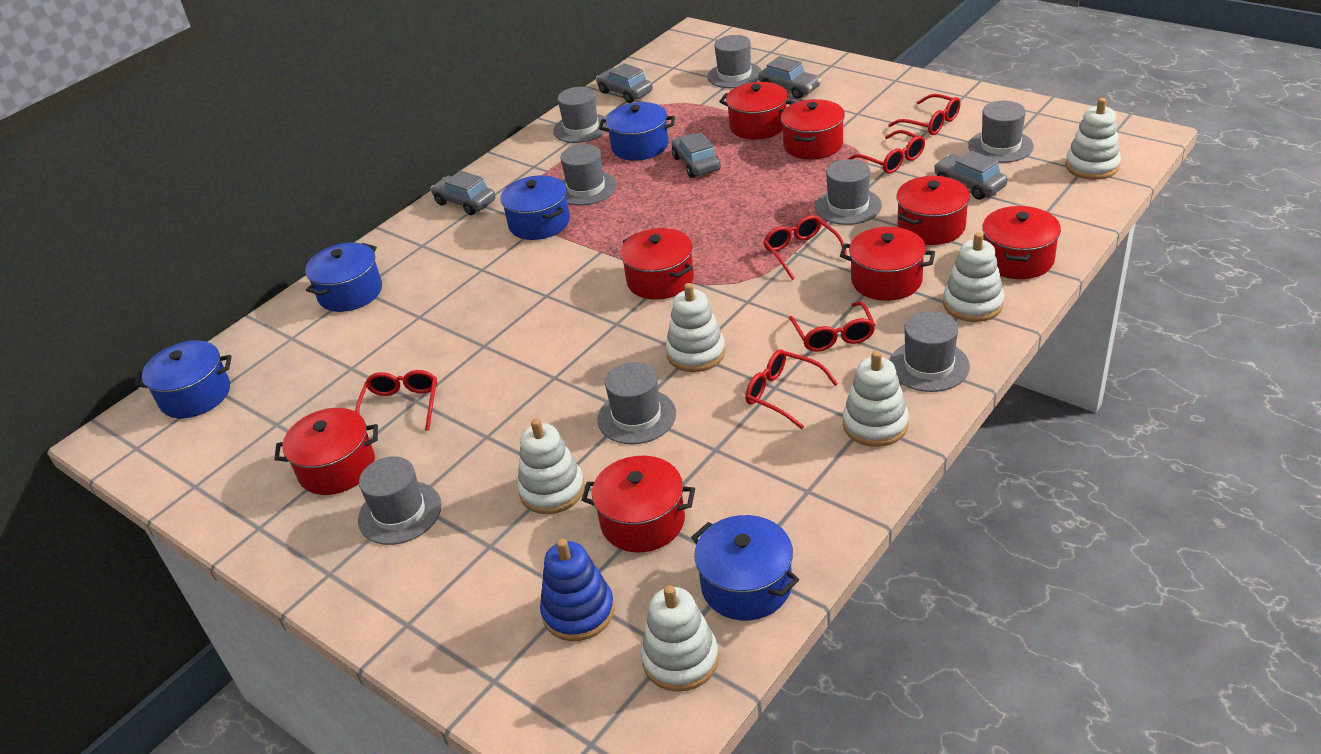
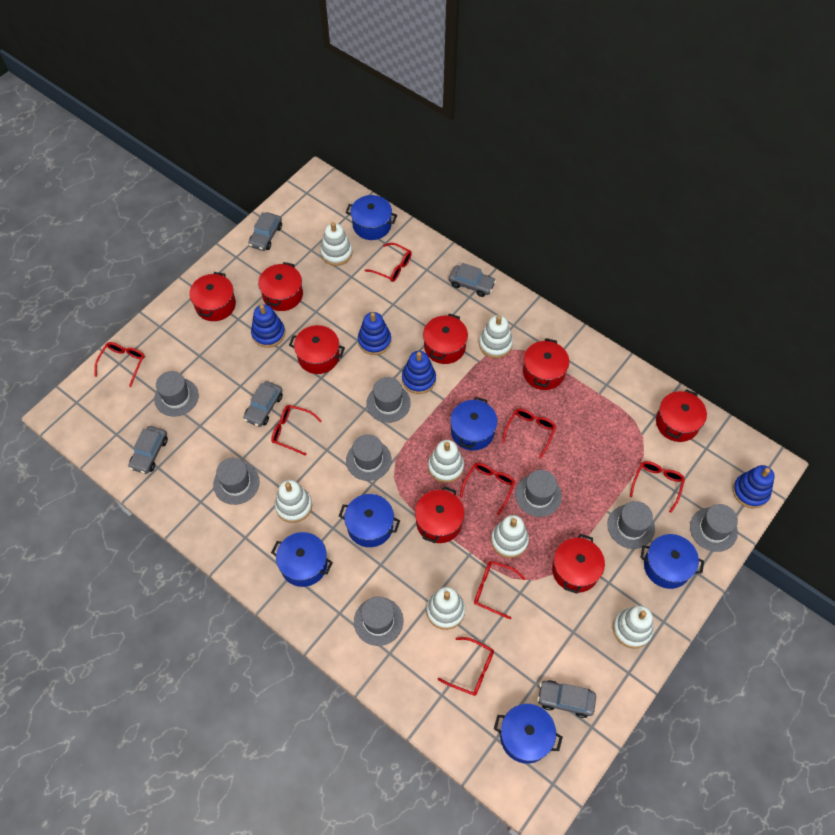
blue pot: [135,341,231,418] [305,243,382,312] [500,175,570,240] [599,102,675,161] [691,515,799,620] = 5 -> [271,532,333,587] [339,494,400,547] [346,195,397,240] [450,397,498,451] [494,704,563,764] [640,534,704,589] = 6
blue stacking toy: [540,539,615,641] = 1 -> [251,304,285,348] [358,312,391,355] [402,351,436,394] [733,465,775,508] = 4
red glasses: [355,370,437,431] [745,349,838,429] [763,215,848,280] [789,301,875,352] [848,130,925,174] [888,94,961,135] = 6 -> [94,342,145,387] [271,405,322,456] [365,243,412,282] [438,637,494,696] [460,463,515,515] [474,561,525,619] [502,409,556,459] [630,461,685,513] = 8
white stacking toy: [517,419,585,514] [641,585,719,692] [666,283,726,372] [843,351,909,447] [943,232,1004,322] [1065,98,1121,180] = 6 -> [275,480,312,523] [320,222,352,266] [426,587,465,630] [428,440,464,483] [479,315,513,358] [491,515,529,558] [613,606,653,648] = 7

